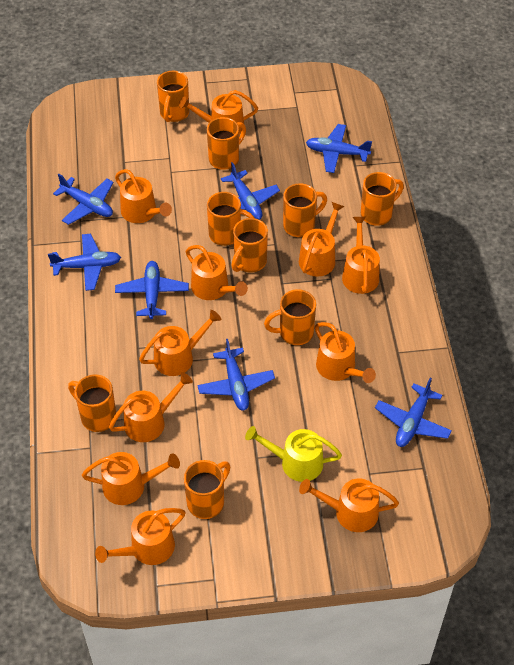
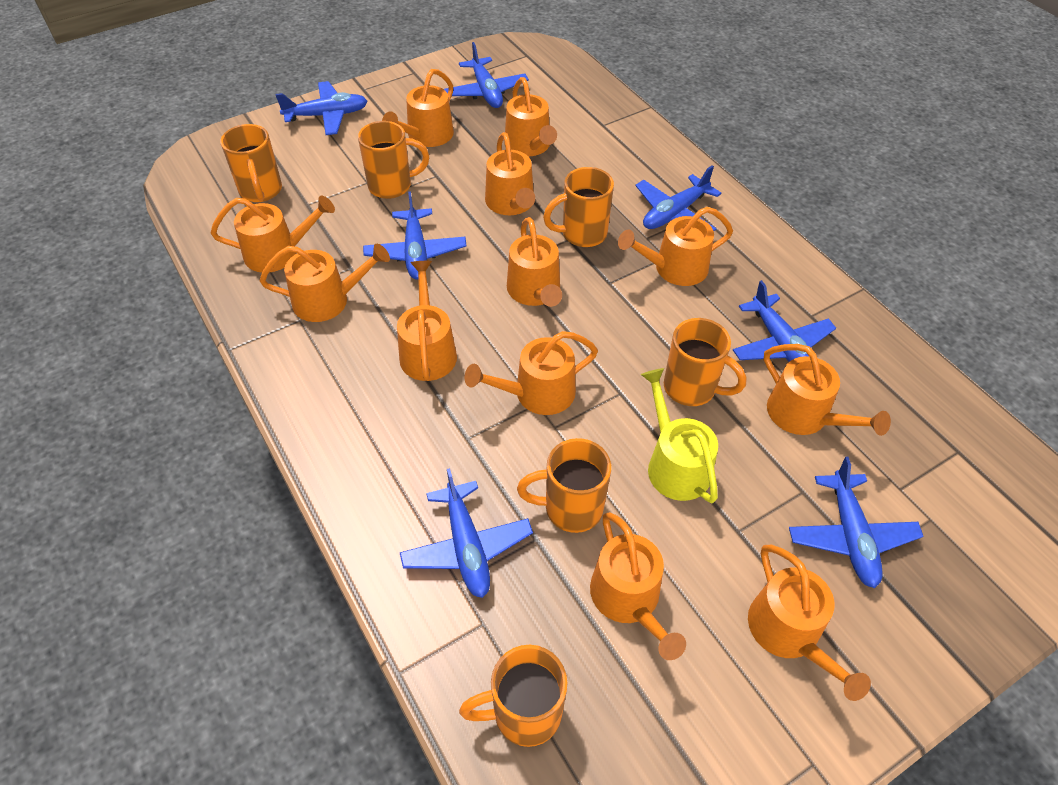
orange mug: [68,374,116,432] [157,71,189,122] [184,460,230,519] [207,117,246,170] [207,192,255,246] [232,218,268,272] [264,289,316,345] [283,183,327,237] [361,172,404,226] = 9 -> [221,124,282,202] [358,121,429,199] [459,645,567,747] [517,438,611,533] [543,167,614,247] [664,318,747,406] = 6
orange watering can: [82,452,180,505] [95,508,185,565] [109,372,193,442] [115,169,172,223] [139,310,222,376] [179,90,258,135] [185,245,248,300] [299,202,345,277] [299,478,399,532] [315,322,376,383] [342,217,380,294] = 11 -> [211,196,335,272] [260,244,390,322] [382,69,454,147] [397,261,457,381] [465,331,598,415] [485,132,535,215] [504,77,557,156] [507,217,562,307] [590,512,686,660] [618,207,733,286] [748,544,871,701] [764,344,891,436] = 12

